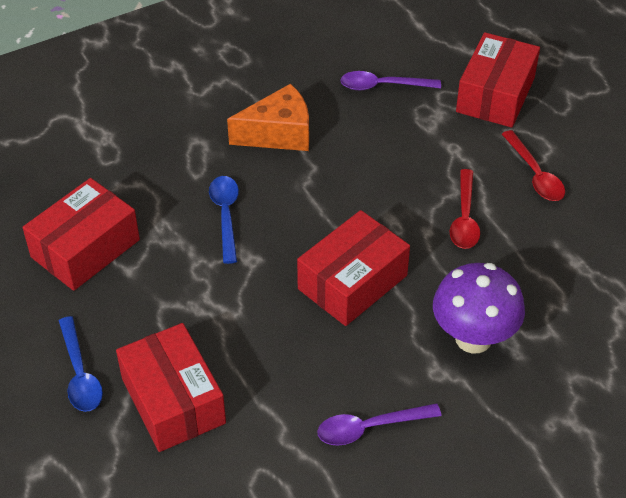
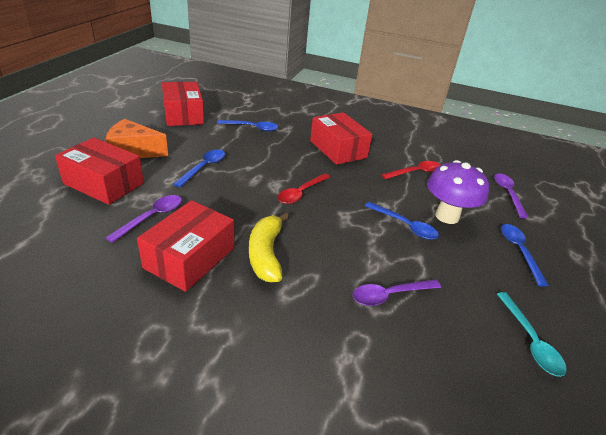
blue spoon: [59,316,103,412] [209,176,239,264] = 2 -> [174,150,225,187] [217,120,279,131] [365,202,439,240] [501,224,549,286] = 4
purple spoon: [318,403,442,446] [340,71,441,90] = 2 -> [106,195,182,243] [353,279,441,306] [494,174,529,218] = 3
turquoise spoon: none = 0 -> [497,292,566,377] = 1
yellow banana: none = 0 -> [249,213,289,282] = 1

